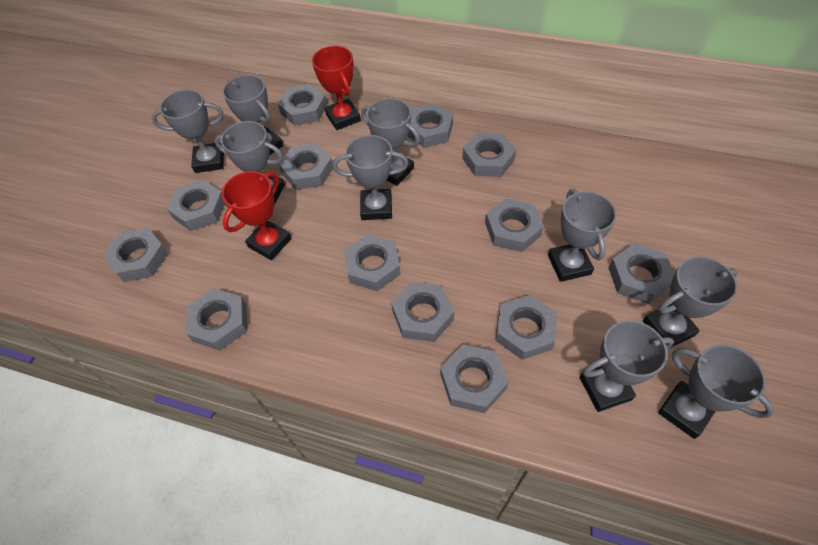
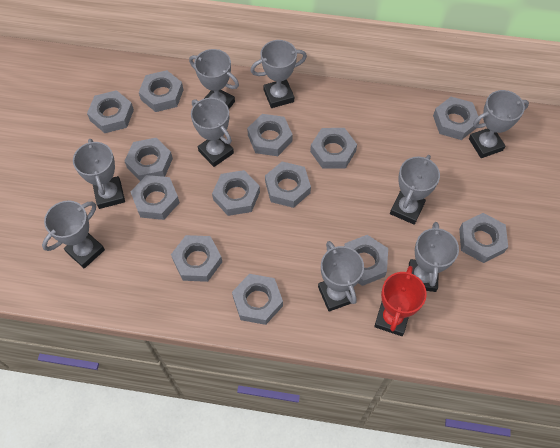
red trophy: [222,171,292,260] [312,46,361,130] = 2 -> [374,266,427,336] = 1

